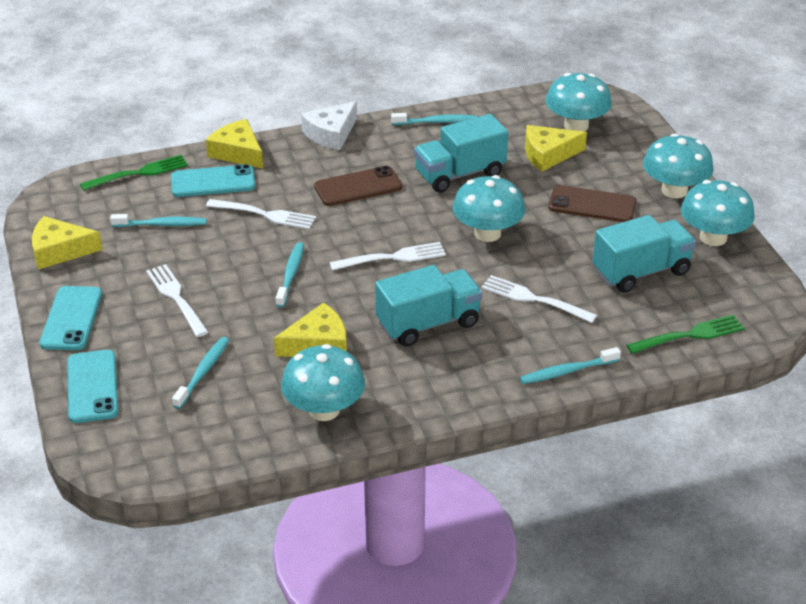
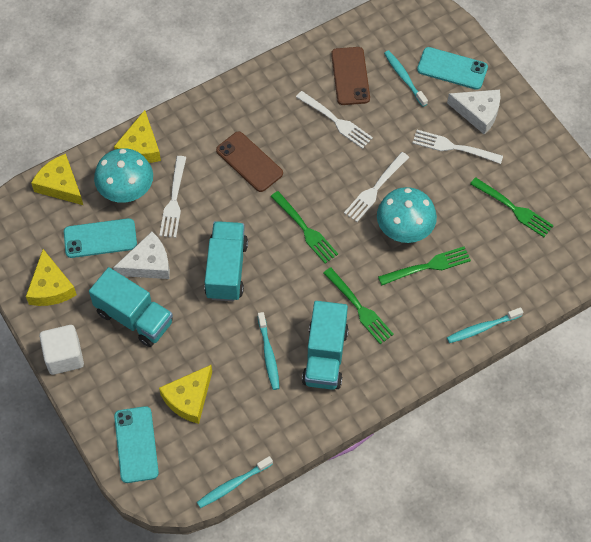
green fork: [80,155,188,191] [626,315,745,354] = 2 -> [270,191,338,263] [323,267,394,344] [378,247,471,285] [470,177,554,237] = 4
turquoise mushroom: [281,344,365,421] [452,175,525,242] [546,73,612,132] [643,133,714,198] [681,180,755,246] = 5 -> [94,148,153,203] [377,187,437,243] = 2
turquoise toothbrush: [110,214,207,227] [172,337,229,409] [276,242,304,308] [391,113,477,125] [520,347,621,384] = 5 -> [197,456,273,508] [258,312,280,390] [384,50,428,107] [447,307,523,343] = 4
white cheese: [301,101,357,150] = 1 -> [113,232,170,279] [447,90,500,135] = 2
white cube: none = 0 -> [39,325,84,375] = 1

